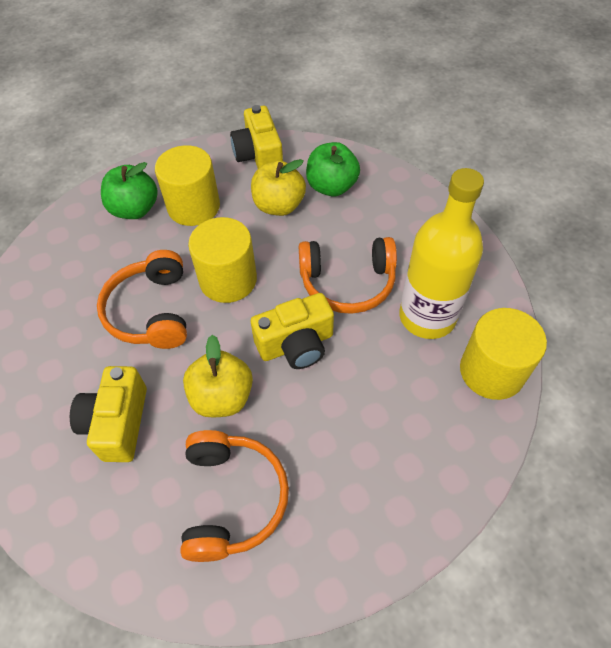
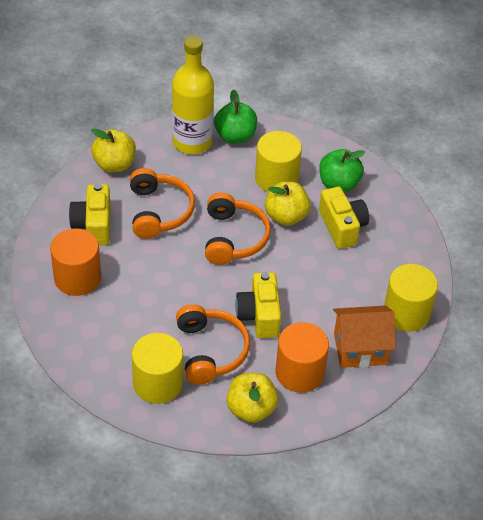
orange cylinder: none = 0 -> [50,229,101,296] [275,322,329,393] = 2
orange house: none = 0 -> [333,305,396,368] = 1
yellow apple: [183,335,253,418] [251,159,306,216] = 2 -> [91,129,136,173] [227,373,278,423] [265,182,311,226] = 3

